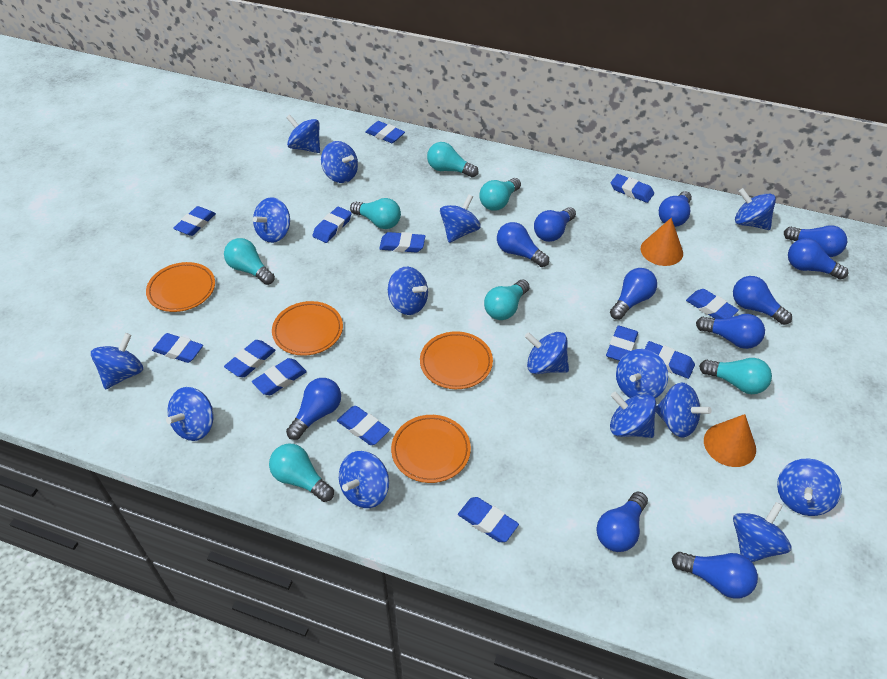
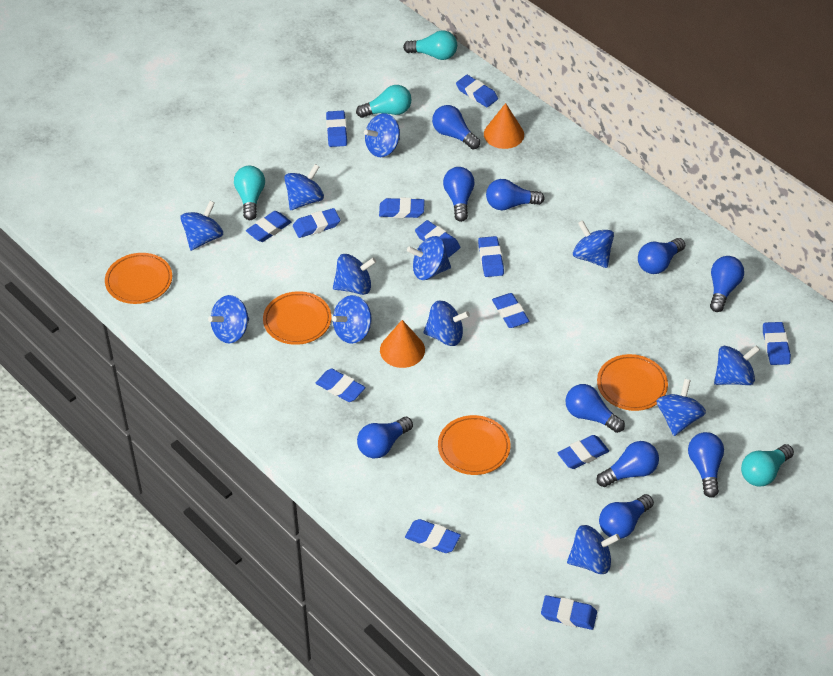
blue light bulb: [286,378,341,440] [497,222,549,267] [534,207,576,242] [596,492,648,552] [610,268,657,320] [659,191,692,227] [671,552,758,599] [696,314,765,349] [733,276,792,325] [784,225,847,257] [788,238,848,280] = 11 -> [357,417,413,459] [432,105,480,149] [443,167,475,222] [486,179,545,210] [565,384,625,433] [596,441,659,487] [599,494,654,539] [638,238,685,274] [688,432,724,498] [710,256,744,312] = 10
blue spinning top: [91,333,143,389] [166,387,214,441] [253,197,290,243] [286,115,320,153] [321,141,358,183] [339,451,389,508] [388,267,428,315] [440,194,481,243] [525,332,569,374] [610,392,657,438] [616,349,668,398] [656,382,712,437] [733,502,792,562] [735,188,776,230] [777,458,842,516] = 15 -> [180,201,223,251] [208,295,249,344] [284,164,324,210] [332,295,372,344] [333,254,376,295] [364,113,400,157] [407,236,451,280] [423,300,470,346] [567,525,620,574] [573,220,614,268] [656,379,706,436] [714,345,760,385] = 12
turquoise light bulb: [224,238,275,285] [269,444,334,502] [350,198,401,229] [427,142,478,178] [479,178,521,211] [484,280,529,320] [699,358,772,394] = 7 -> [234,166,265,220] [356,85,412,118] [403,30,457,60] [741,444,794,487] = 4

